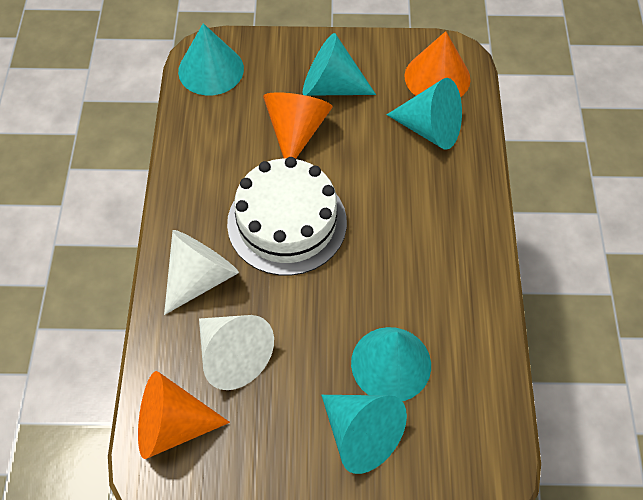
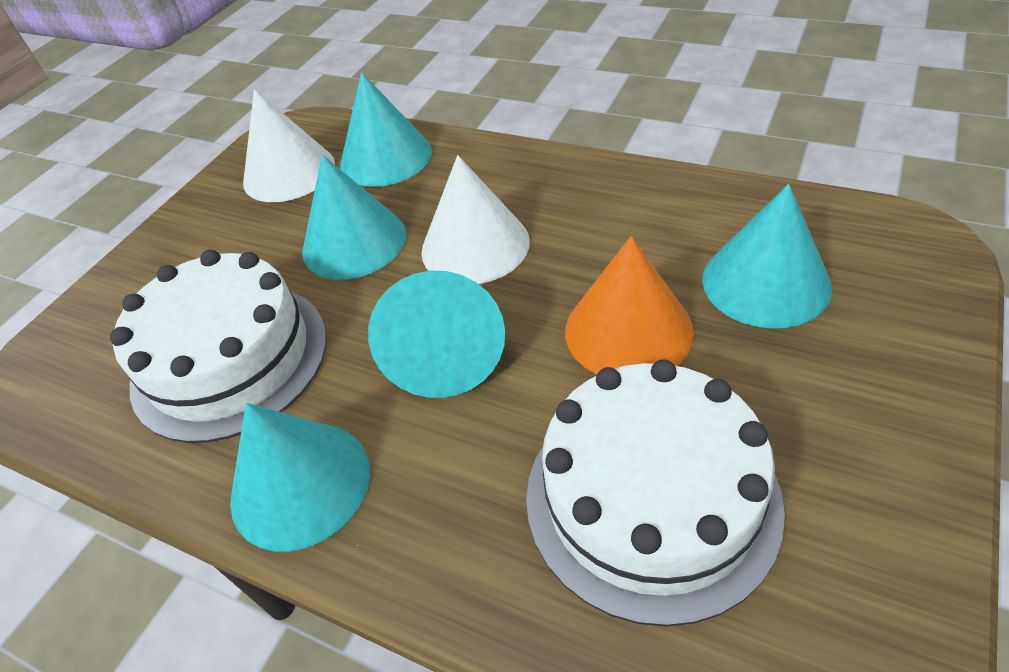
orange cone: [138,371,230,459] [263,92,333,159] [404,31,471,97] = 3 -> [565,236,694,374] = 1
white cake: [227,157,347,276] = 1 -> [110,250,327,443] [526,359,785,627] = 2

